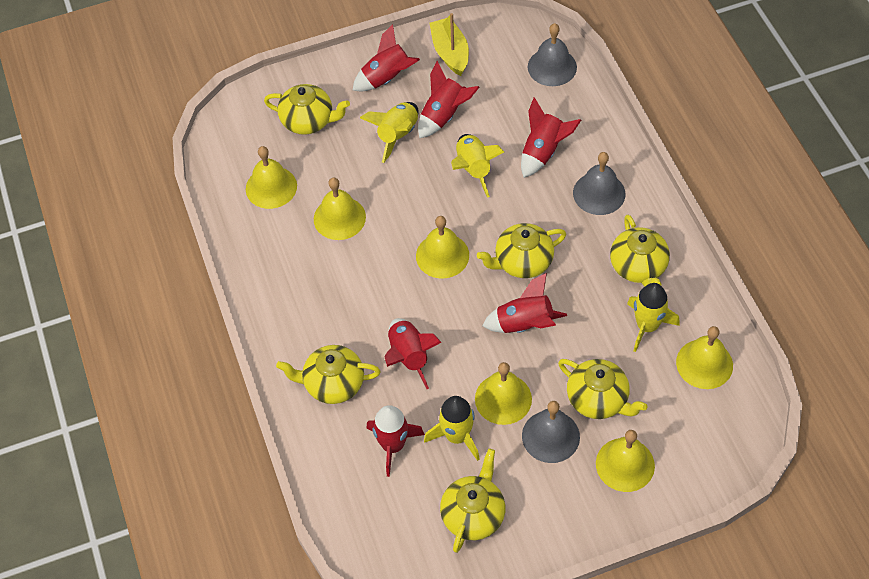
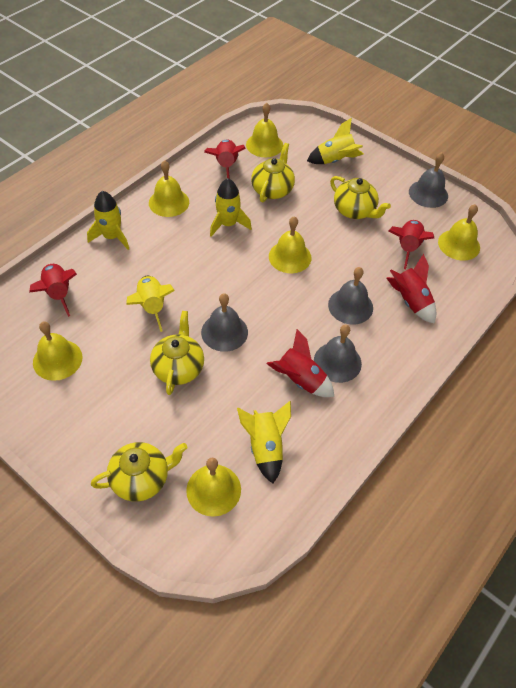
grey bell: [522,401,580,463] [528,23,577,86] [573,152,625,215] = 3 -> [201,293,248,352] [314,325,362,383] [328,267,373,324] [409,152,448,208] = 4
red rocket: [353,24,420,91] [366,405,425,477] [385,318,442,389] [418,61,479,138] [482,273,567,333] [521,97,581,178] = 6 -> [29,263,77,317] [204,140,246,179] [266,329,334,397] [387,254,436,324] [389,220,434,269] = 5
yellow boat: [429,13,469,76] = 1 -> none = 0
yellow rocket: [360,102,419,163] [424,396,479,461] [451,134,504,198] [627,283,680,352] = 4 -> [87,191,129,250] [126,276,175,332] [210,178,252,237] [237,401,291,484] [307,118,364,164] = 5
yellow teapot: [264,84,350,135] [276,345,381,404] [440,449,505,553] [477,223,566,278] [558,359,648,419] [610,215,670,287] = 6 -> [91,442,188,502] [150,311,204,395] [251,143,295,202] [330,176,391,219] = 4

